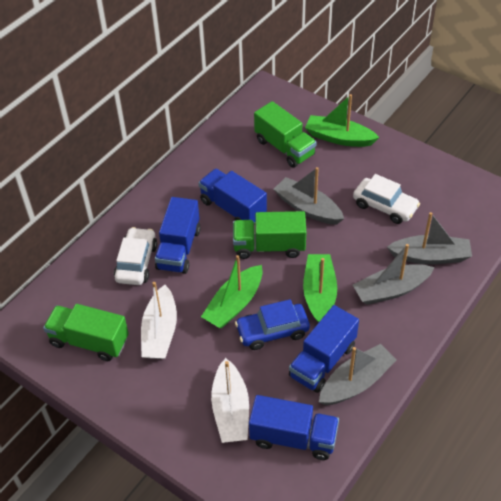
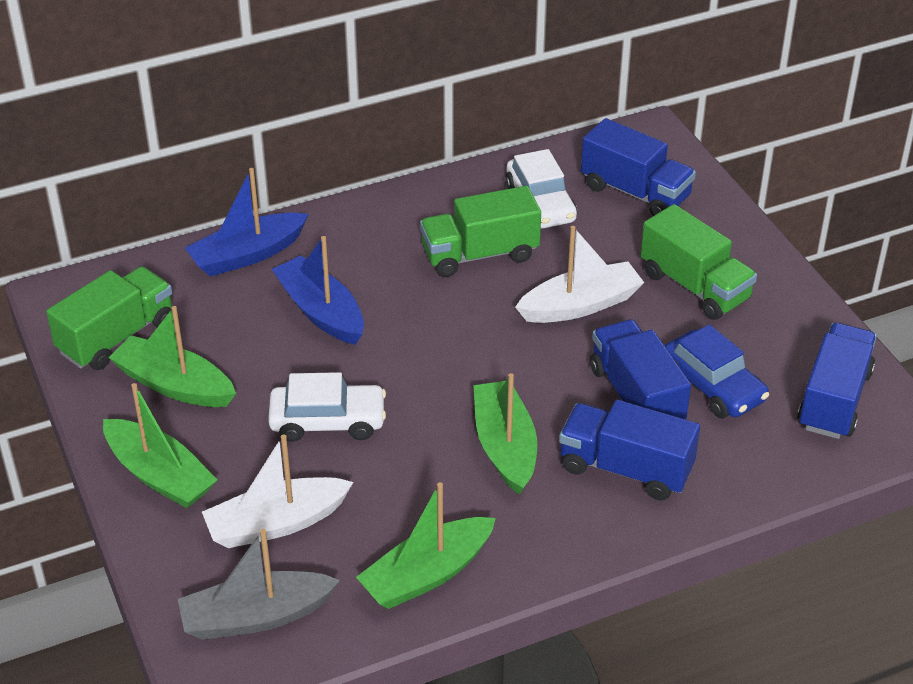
blue boat: none = 0 -> [185,168,309,277] [272,236,364,345] = 2
green boat: [201,255,263,328] [303,254,337,323] [305,94,380,147] = 3 -> [103,383,218,508] [108,306,236,407] [356,482,496,609] [473,373,537,495] = 4
grey boat: [274,167,344,225] [319,344,397,405] [353,244,435,305] [387,212,472,264] = 4 -> [178,529,340,640] = 1

